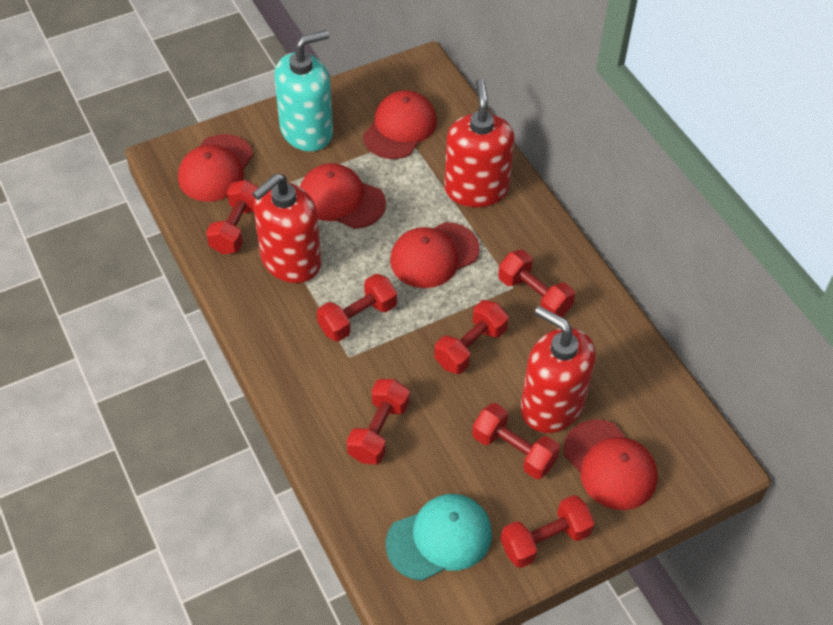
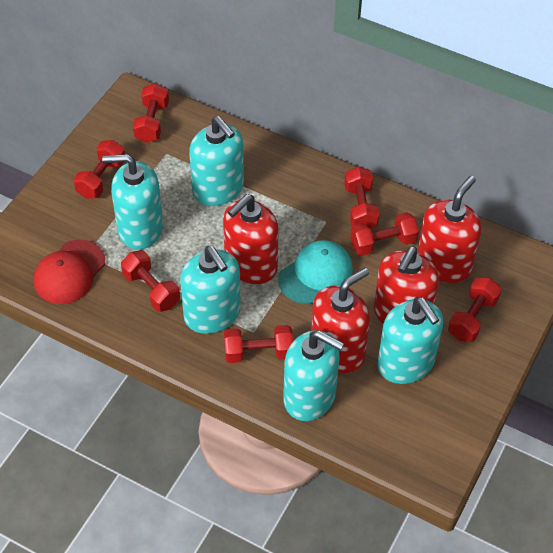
red cap: [178,134,253,202] [300,163,386,229] [363,90,437,159] [390,222,480,288] [563,419,658,510] = 5 -> [34,240,105,304] = 1
red soap dispenser: [252,174,321,283] [444,78,515,207] [521,306,596,433] = 3 -> [223,194,279,284] [311,268,370,373] [374,246,439,324] [417,176,482,283] = 4
turquoise soap dispenser: [274,30,333,152] = 1 -> [102,154,163,250] [180,246,241,334] [189,116,244,206] [283,330,344,421] [377,297,443,384] = 5

